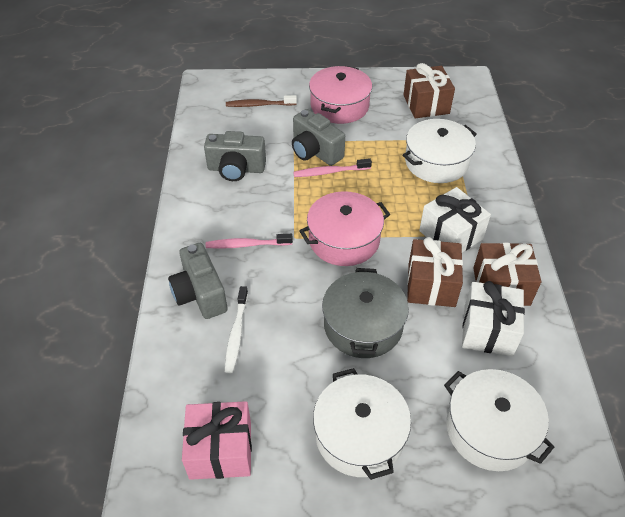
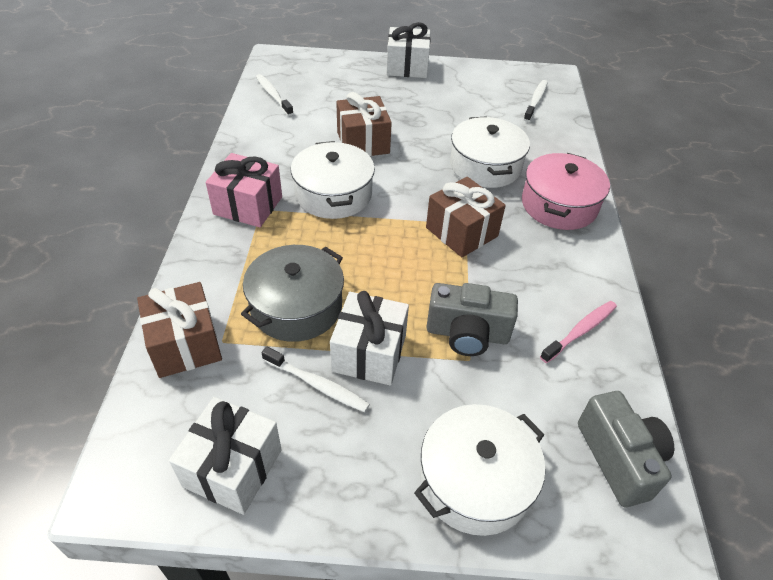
brown toothbrush: [226,95,297,107] = 1 -> none = 0
grey camera: [168,243,228,319] [204,131,266,181] [292,109,345,166] = 3 -> [427,283,518,356] [578,391,674,507] = 2
pink pot: [299,191,390,266] [309,66,372,124] = 2 -> [522,153,610,230] = 1
pink toothbrush: [206,234,293,249] [293,158,372,177] = 2 -> [540,301,617,363] = 1
white gift: [419,187,491,253] [462,281,525,357] = 2 -> [169,397,282,515] [330,291,409,385] [386,22,431,78] = 3
white toothbrush: [225,286,248,373] = 1 -> [256,74,294,116] [262,347,370,412] [524,80,548,122] = 3

